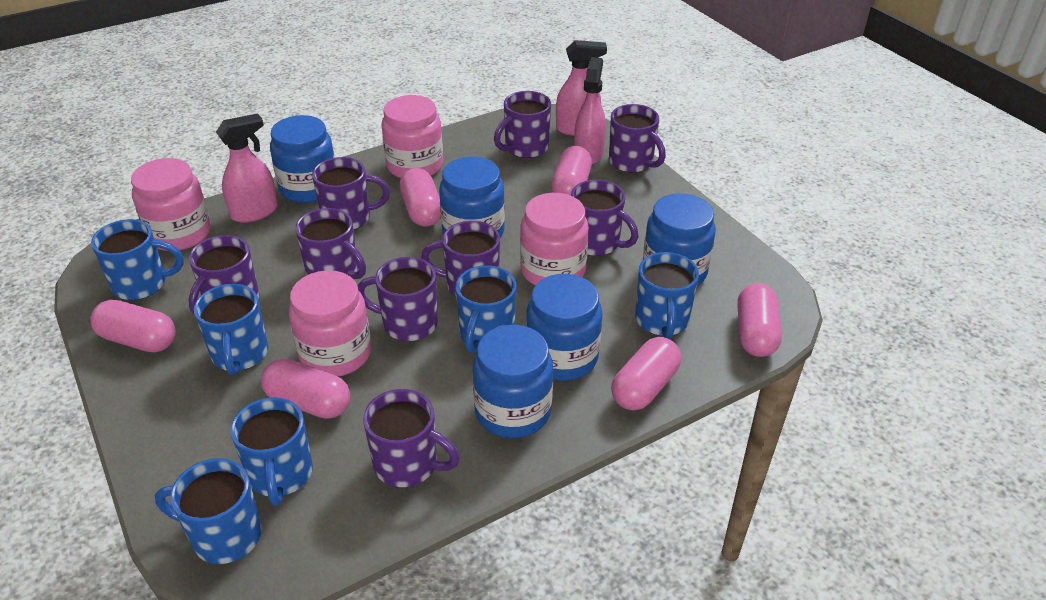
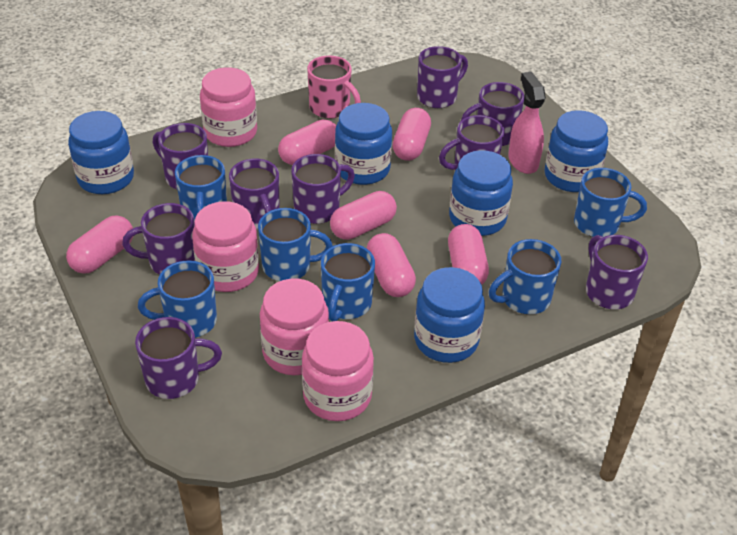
pink mug: none = 0 -> [307,56,361,119] = 1
pink spray bottle: [216,113,278,223] [556,40,607,136] [574,57,606,165] = 3 -> [508,72,546,174] = 1

